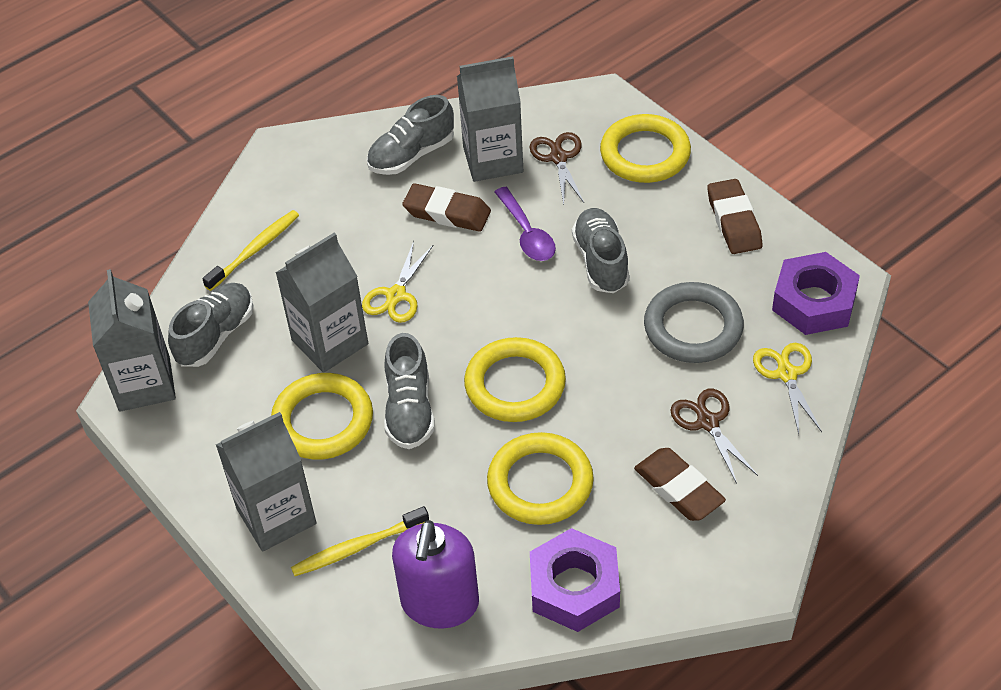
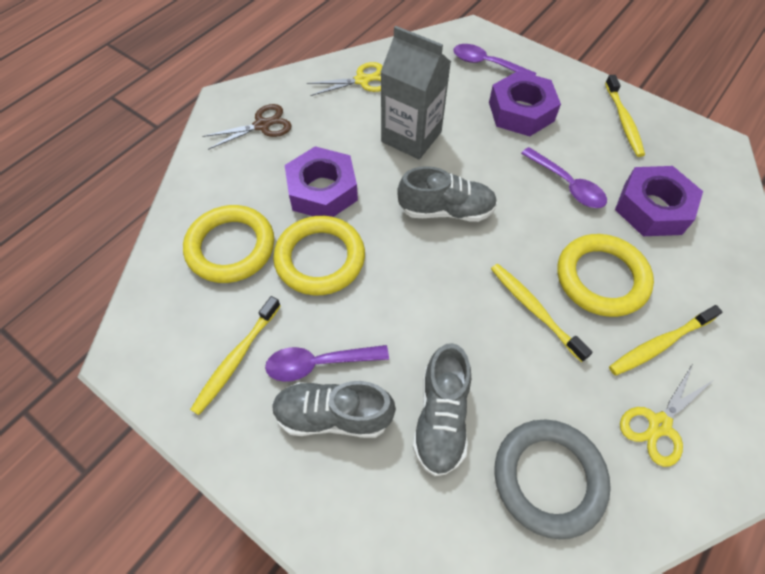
brown eraser: [402,183,491,232] [634,448,726,521] [707,179,763,254] = 3 -> none = 0
brown scissors: [529,132,584,205] [670,389,758,484] = 2 -> [203,104,291,150] = 1
grey carton: [88,269,176,412] [216,412,317,551] [275,233,368,373] [457,56,523,182] = 4 -> [381,26,451,159] = 1
grey shoe: [168,283,254,367] [367,95,454,175] [384,333,435,449] [572,208,630,293] = 4 -> [272,381,396,438] [397,166,497,222] [413,343,471,476] = 3
purple nut: [530,528,620,632] [772,252,860,335] = 2 -> [285,146,358,217] [489,71,561,136] [615,166,703,236] = 3
purple soap dispenser: [392,520,479,629] = 1 -> none = 0
purple spoon: [494,187,556,261] = 1 -> [265,345,389,382] [453,44,537,76] [521,147,607,208] = 3
yellow ring: [271,373,373,460] [464,337,566,422] [487,432,594,525] [600,114,691,183] = 4 -> [183,205,274,283] [273,216,365,295] [558,234,654,317] = 3
yellow toothbrush: [202,210,299,291] [291,506,429,576] = 2 -> [190,296,281,415] [491,264,592,362] [605,75,645,157] [609,305,723,376] = 4

